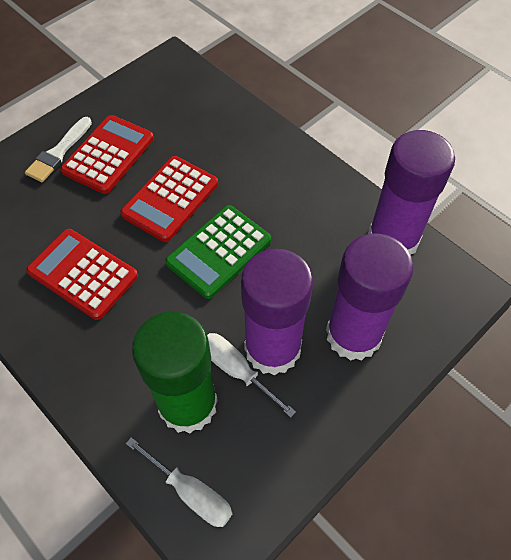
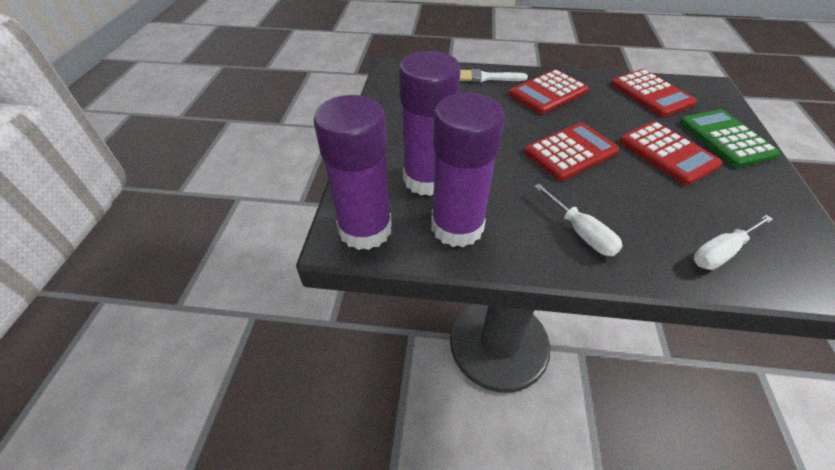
green glue stick: [132,311,218,434] = 1 -> none = 0
red calculator: [26,229,138,320] [61,115,154,194] [120,156,218,242] = 3 -> [509,69,589,114] [524,123,619,181] [611,69,697,117] [620,121,722,185] = 4

